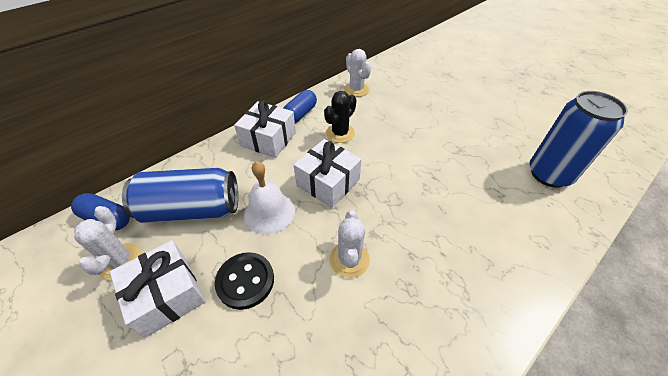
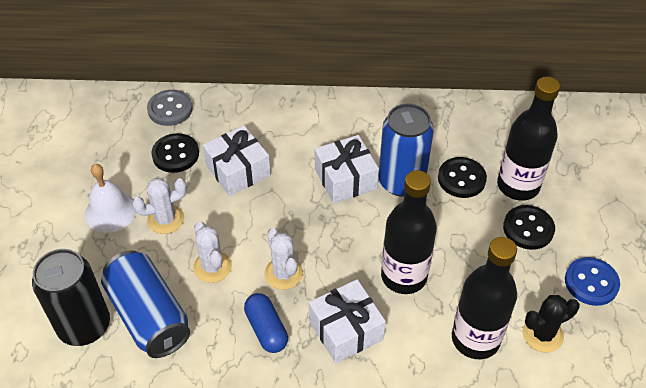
black bottle: none = 0 -> [381,170,437,294] [452,237,517,359] [497,77,560,201] = 3
black button: [215,252,274,310] = 1 -> [151,133,199,173] [438,157,487,198] [503,205,555,250] = 3
black can: none = 0 -> [32,249,110,346] = 1
blue button: none = 0 -> [565,257,620,306] = 1
blue capsule: [71,193,130,231] [283,90,317,123] = 2 -> [244,293,288,353] = 1
grey button: none = 0 -> [147,90,193,126] = 1

